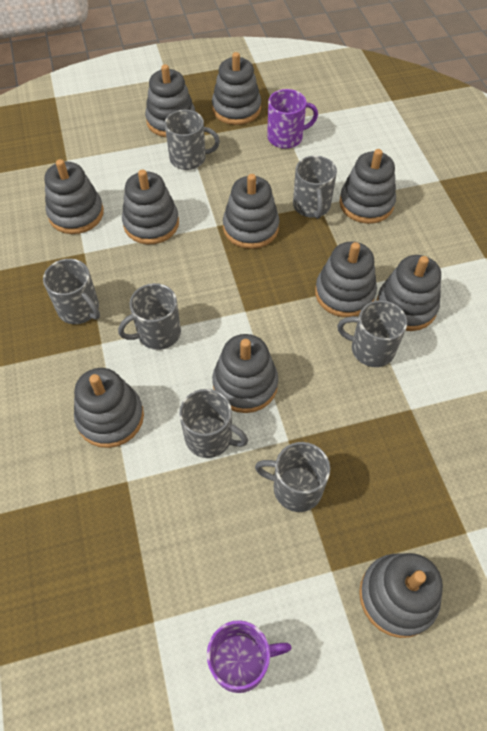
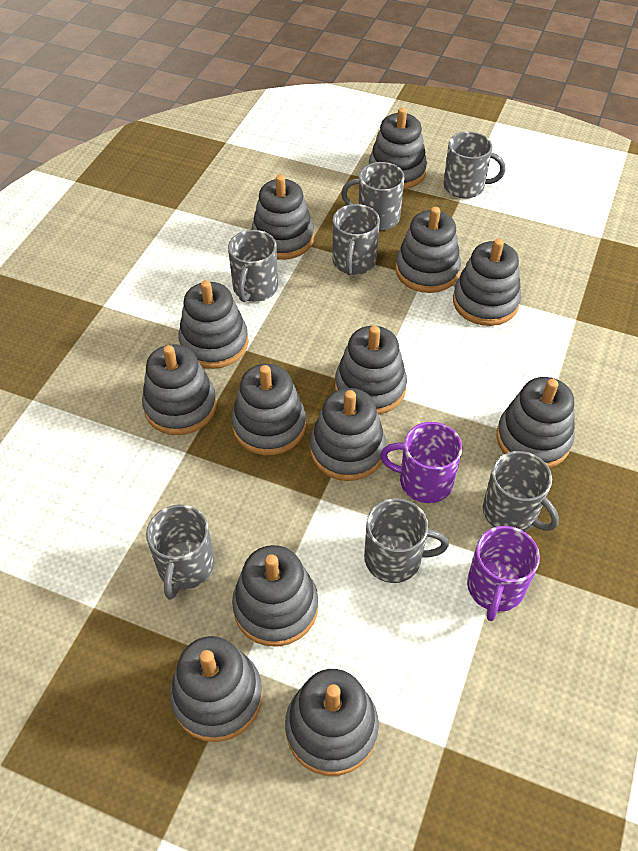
grey stacking toy: [44,159,104,234] [74,368,144,448] [122,169,179,244] [145,64,195,137] [212,52,261,125] [212,334,278,413] [223,174,279,249] [315,242,377,317] [339,149,396,224] [359,553,443,638] [377,255,441,331] = 11 -> [142,344,217,435] [170,636,263,742] [178,280,249,369] [231,364,306,455] [232,545,318,647] [251,175,314,260] [285,669,379,776] [310,388,386,481] [335,326,407,415] [369,107,427,189] [395,207,461,293] [453,239,521,326] [496,377,575,468] = 13

